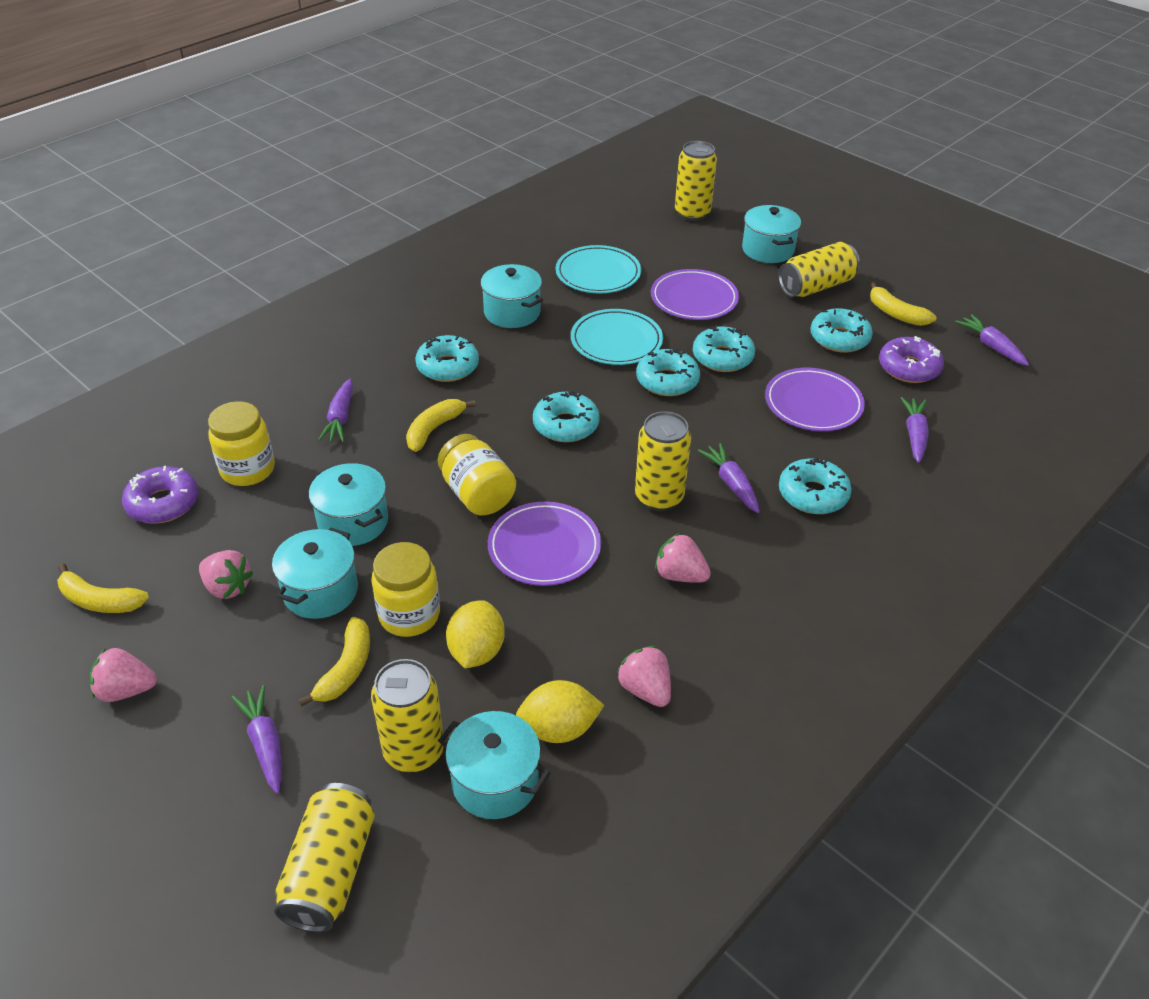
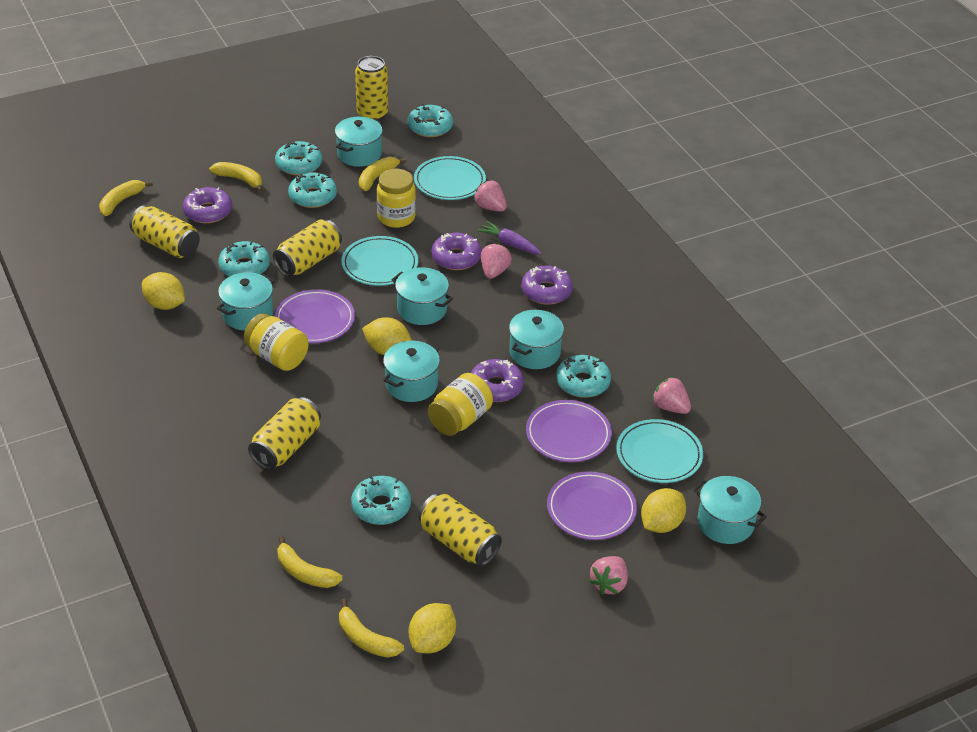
purple carrot: [232,685,282,794] [318,378,353,442] [698,443,760,513] [901,397,929,463] [955,314,1029,366] = 5 -> [477,221,542,254] = 1
purple donut: [122,466,199,524] [879,336,944,383] = 2 -> [183,187,232,223] [431,233,482,270] [471,359,524,402] [521,265,573,305] = 4
turquoise plate: [556,245,641,293] [571,309,663,365] = 2 -> [341,236,418,286] [414,156,486,200] [616,419,703,483] = 3
turquoise pot: [272,527,358,619] [309,463,388,546] [438,711,550,819] [481,264,543,328] [742,205,801,263] = 5 -> [217,272,275,331] [335,117,383,167] [383,341,440,402] [392,267,453,325] [509,310,564,369] [693,476,767,544] = 6
yellow banana: [57,563,149,613] [298,617,370,707] [406,399,476,452] [870,282,937,326] = 4 -> [99,180,153,216] [209,162,263,192] [277,536,342,588] [339,599,404,657] [359,157,407,191] = 5
yellow lemon: [446,600,505,668] [516,680,604,743] = 2 -> [142,272,185,310] [362,317,412,355] [409,603,456,653] [641,488,686,533] = 4

